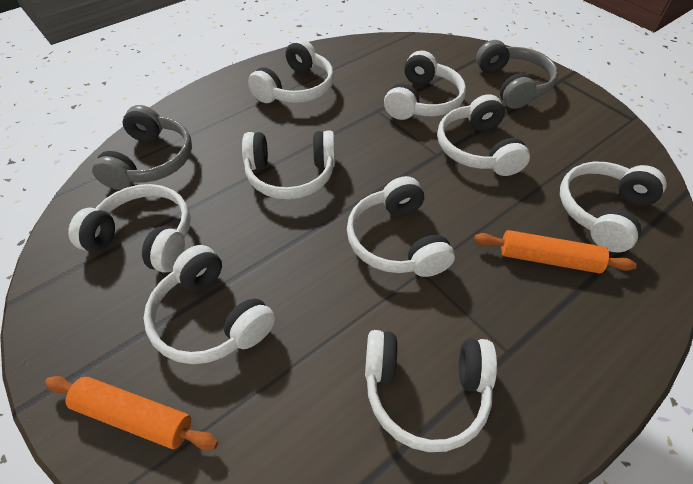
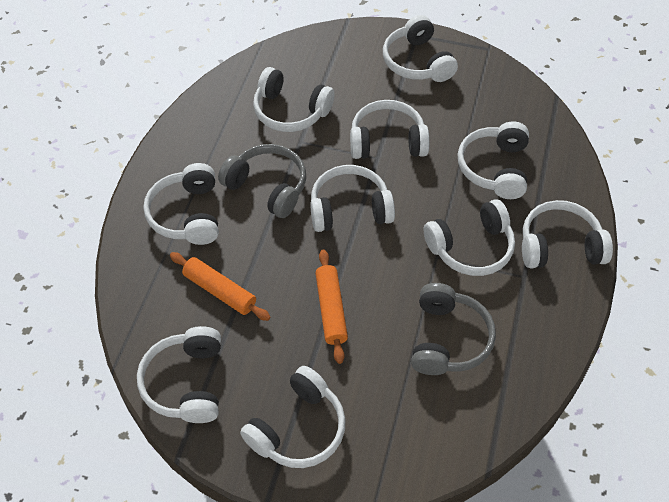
white headphones: [68,184,191,273] [144,245,275,364] [242,131,335,200] [248,39,334,103] [347,176,455,277] [365,330,497,452] [384,50,466,120] [437,94,530,176] [560,162,667,252] = 9 -> [137,326,221,423] [143,163,219,245] [240,366,345,468] [253,67,335,132] [310,165,395,232] [350,100,430,159] [383,15,458,82] [424,199,515,276] [458,121,529,199] [522,200,613,268] = 10

